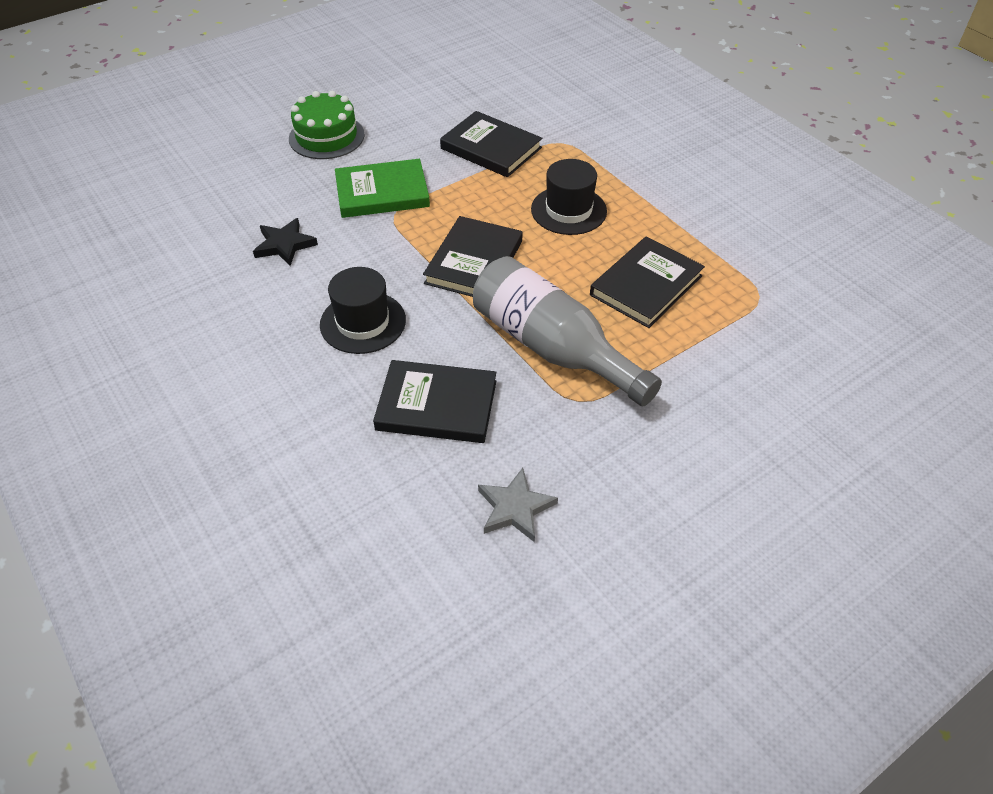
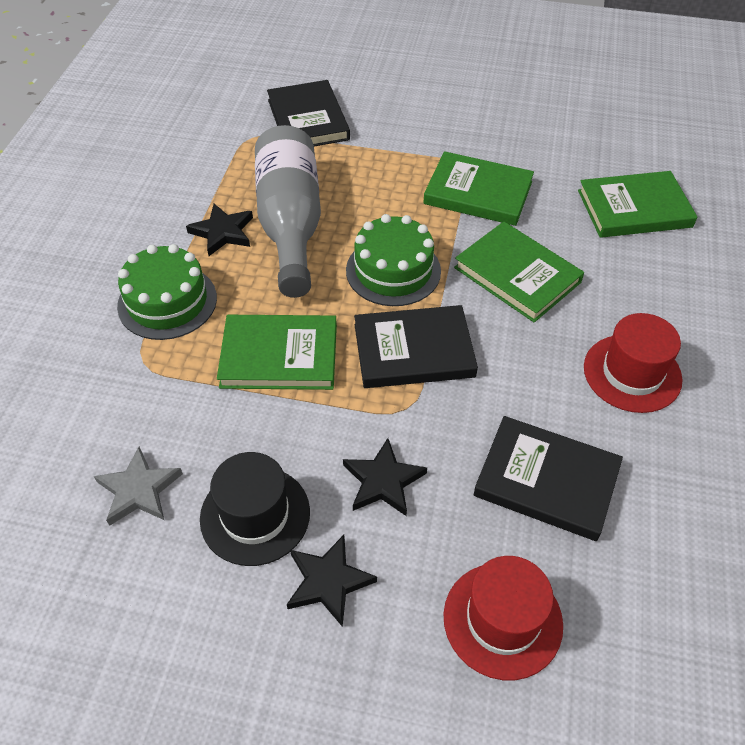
black book: [373,360,496,443] [423,216,523,297] [440,111,542,177] [590,236,705,328] = 4 -> [267,80,350,146] [354,305,478,388] [474,416,623,541] = 3
black hat: [320,267,406,354] [531,159,607,235] = 2 -> [200,452,310,566] = 1
black star: [253,218,318,266] = 1 -> [186,204,253,256] [287,535,377,627] [343,438,427,516] = 3
green book: [335,159,430,218] = 1 -> [217,315,337,390] [423,151,534,226] [454,221,584,323] [578,171,697,238] = 4
green cake: [289,91,365,159] = 1 -> [117,244,217,340] [346,214,441,306] = 2
red hat: none = 0 -> [444,556,563,680] [584,313,682,413] = 2

